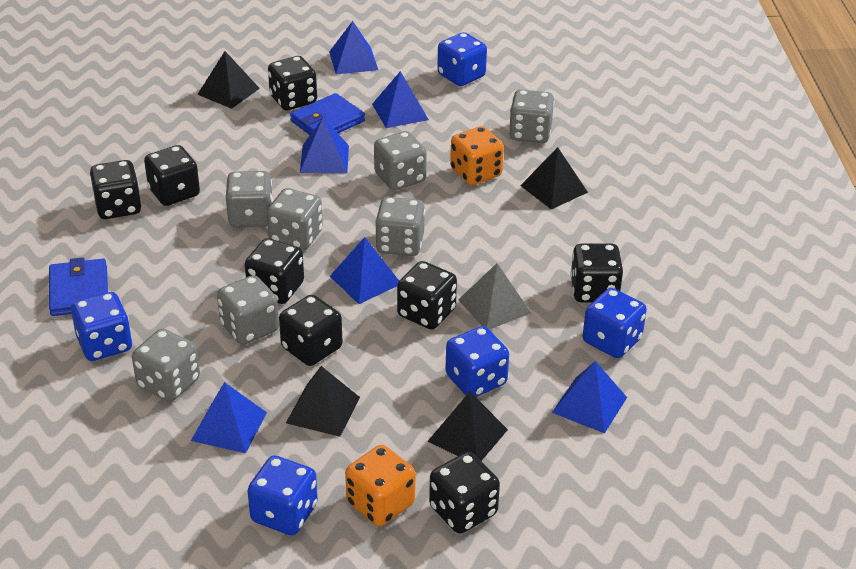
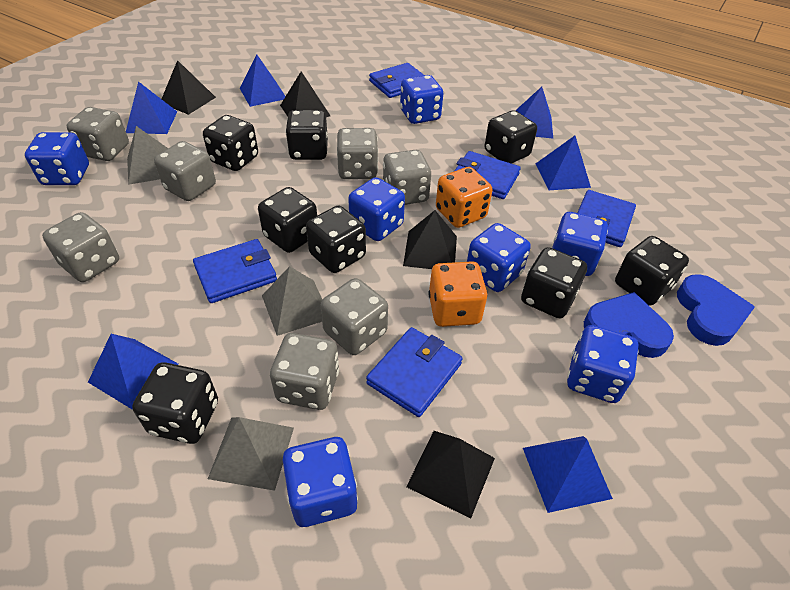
blue dice: [71,292,132,361] [248,455,318,535] [437,32,487,86] [445,326,509,397] [583,288,647,358] = 5 -> [25,132,89,185] [283,437,358,527] [348,177,405,241] [400,75,443,124] [467,223,531,292] [552,212,608,276] [567,325,639,403] = 7
blue heart: none = 0 -> [584,292,674,358] [677,274,755,346] = 2
blue wallet: [49,257,108,316] [290,93,365,135] = 2 -> [193,239,277,303] [366,327,463,417] [369,63,424,98] [454,151,520,199] [577,190,636,247] = 5
grey pyramid: [458,263,531,330] = 1 -> [127,126,168,185] [208,417,294,491] [262,266,322,336] = 3

